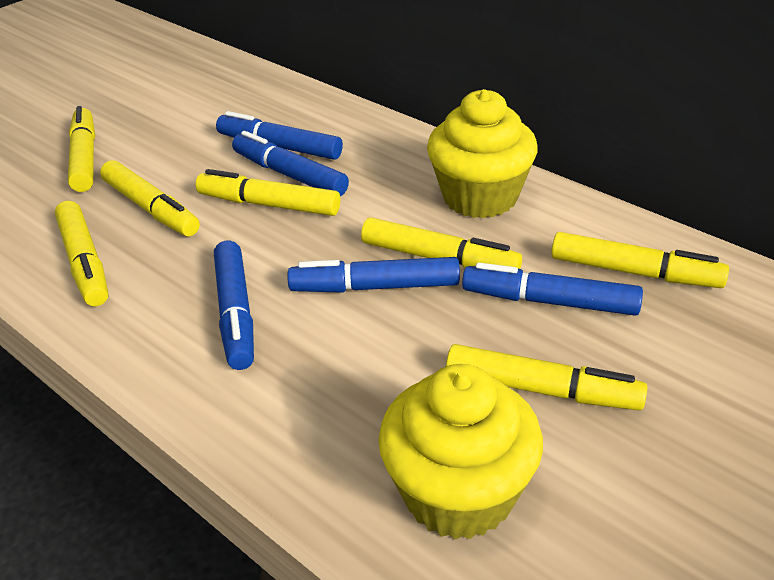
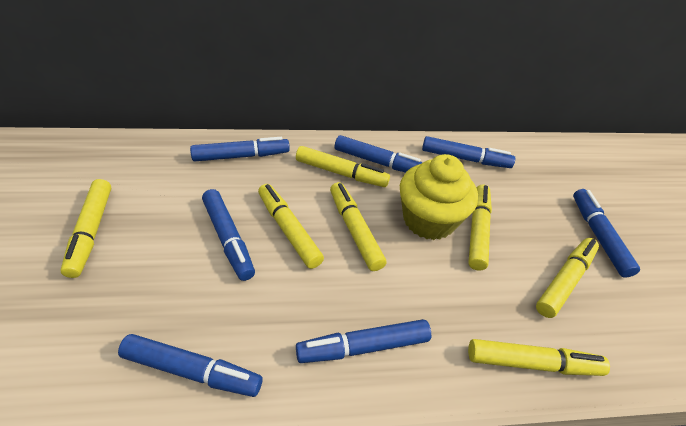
blue marker: [214,241,254,370] [216,111,343,160] [232,131,349,196] [287,257,460,293] [462,262,643,316] = 5 -> [118,334,262,397] [190,137,290,162] [202,189,255,281] [296,319,431,363] [335,135,423,173] [422,136,515,168] [573,189,640,278] = 7
yellow cupcake: [378,364,543,540] [427,89,538,218] = 2 -> [400,154,478,240] = 1

